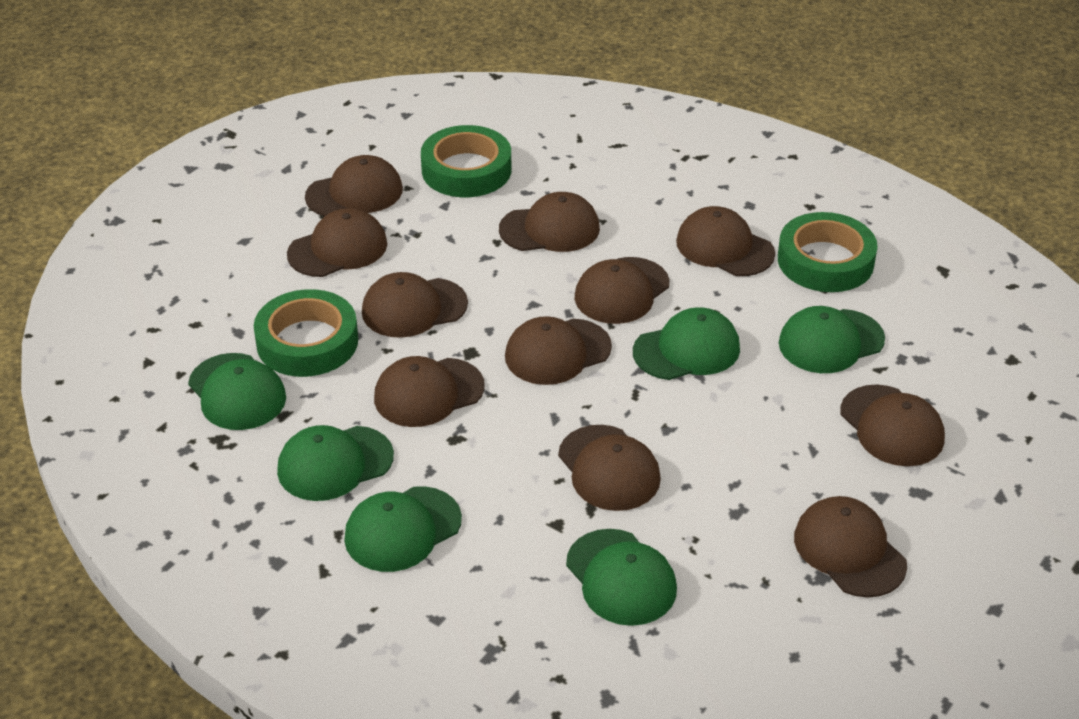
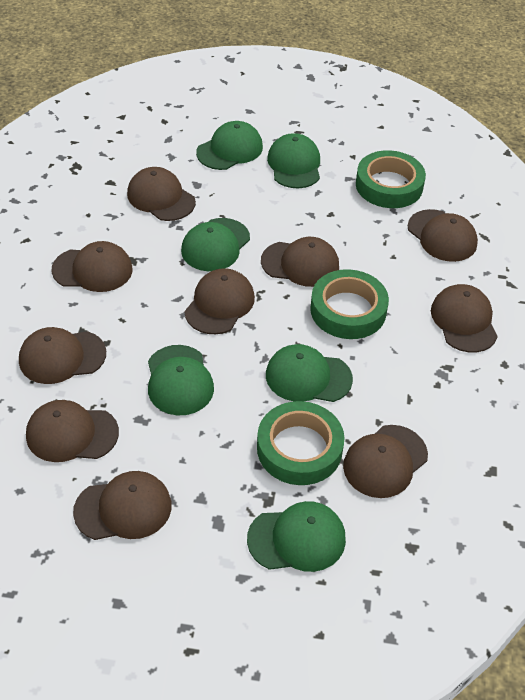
brown cap: [287,208,387,277] [305,155,403,216] [362,272,468,338] [374,356,485,427] [499,192,600,252] [505,316,612,385] [558,425,661,511] [575,257,669,324] [676,206,775,276] [794,496,907,597] [840,385,945,466] = 11 -> [19,327,106,384] [26,400,119,462] [52,241,133,292] [73,471,172,540] [127,167,196,221] [184,268,255,334] [261,237,339,287] [343,425,428,498] [408,209,478,262] [431,284,498,353] = 10

